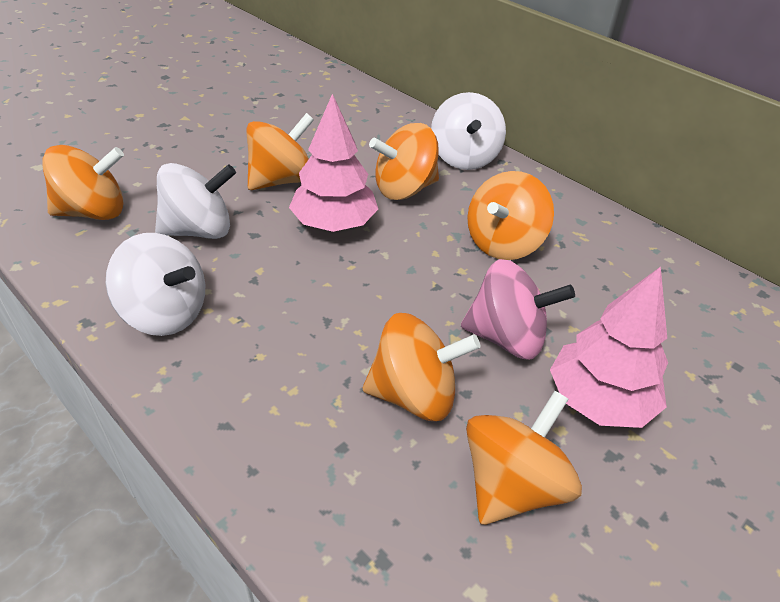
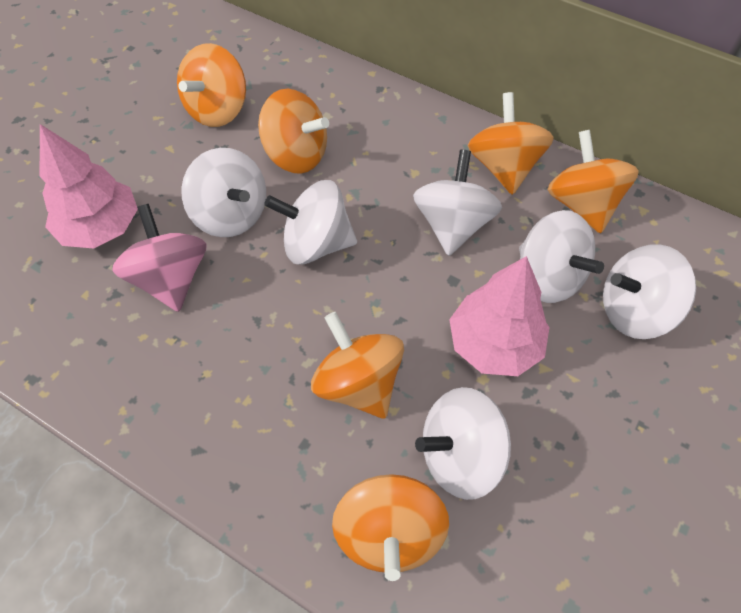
white spinning top: [106,233,205,336] [155,163,236,239] [431,92,506,170] = 3 -> [181,148,266,237] [264,180,357,265] [413,150,502,256] [415,387,511,500] [519,210,604,303] [603,244,696,339] = 6

